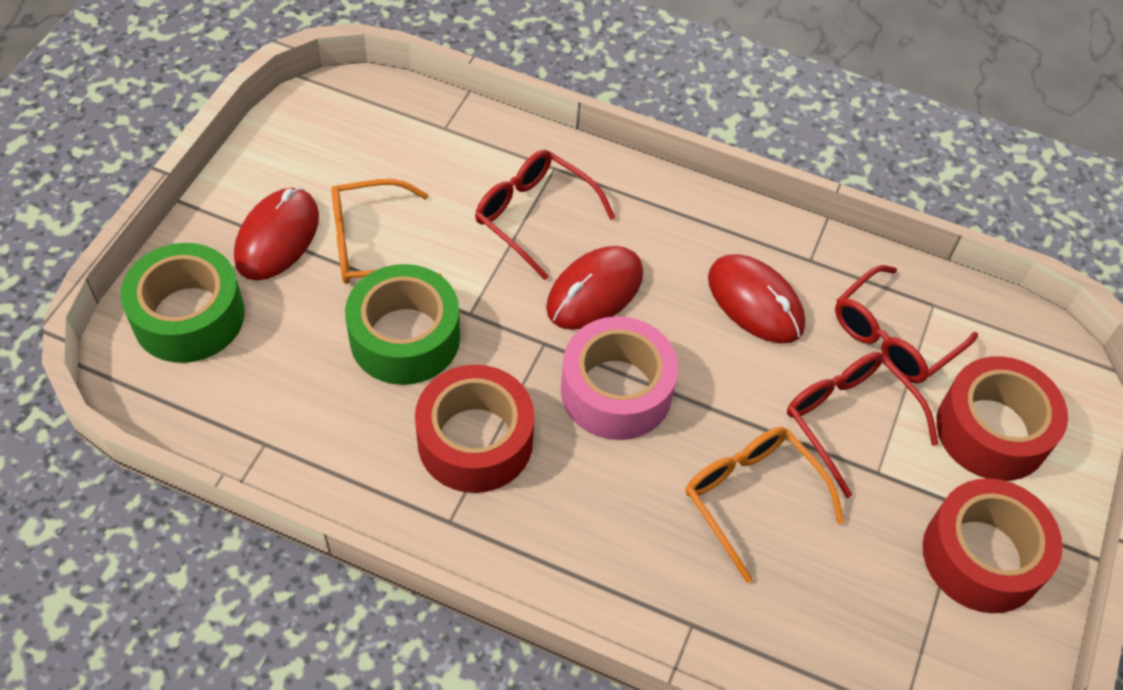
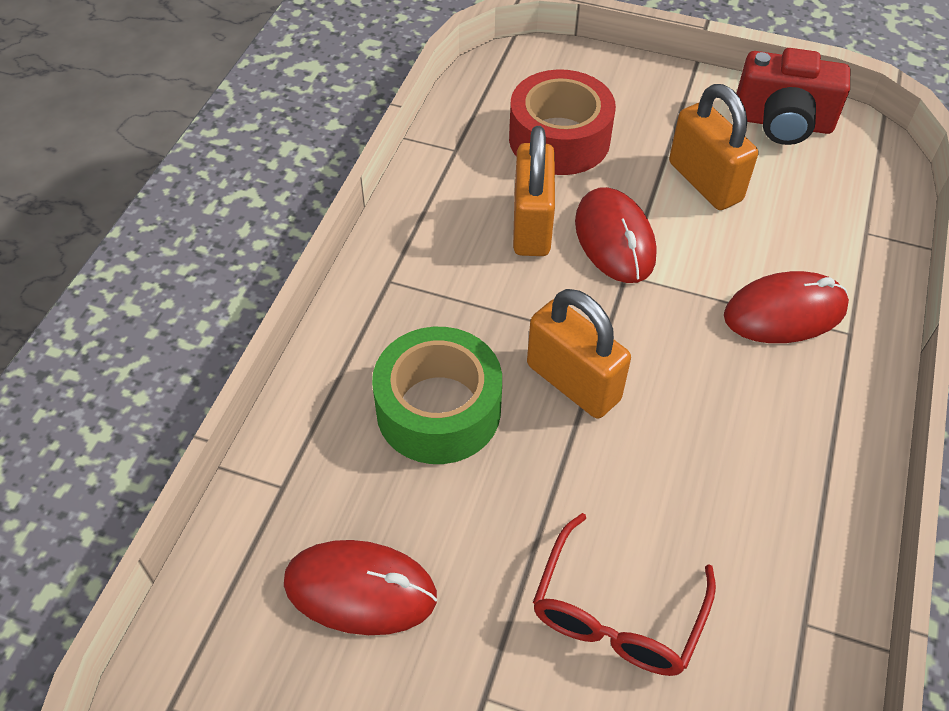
green tape: [121,243,245,363] [345,264,460,385] = 2 -> [372,327,502,464] = 1
orange glasses: [331,179,442,284] [686,427,844,583] = 2 -> none = 0
orange padlock: none = 0 -> [513,126,555,256] [527,289,631,419] [669,84,758,210] = 3
pink tape: [561,316,678,440] = 1 -> none = 0
red camera: none = 0 -> [736,48,850,145] = 1
red glasses: [475,150,615,280] [787,352,939,498] [835,265,978,383] = 3 -> [533,513,716,676] = 1
red tape: [415,365,534,493] [923,478,1063,613] [936,356,1068,481] = 3 -> [509,69,616,175] = 1

